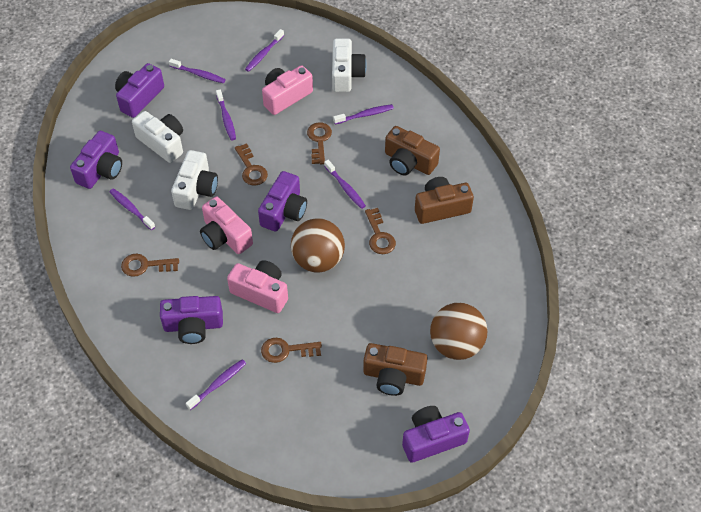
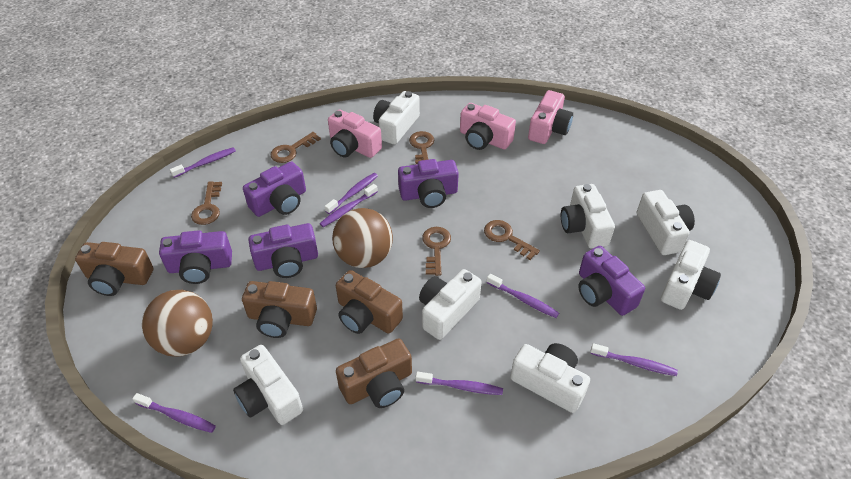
brown camera: [363,343,428,396] [385,126,440,175] [415,177,474,224] = 3 -> [75,242,153,296] [242,281,317,338] [336,270,403,334] [336,338,412,408] = 4
white camera: [132,111,183,163] [171,150,218,210] [332,39,367,92] = 3 -> [233,345,303,425] [373,91,420,145] [419,269,482,340] [510,343,590,413] [561,184,615,249] [637,190,695,255] [661,240,721,310] = 7

